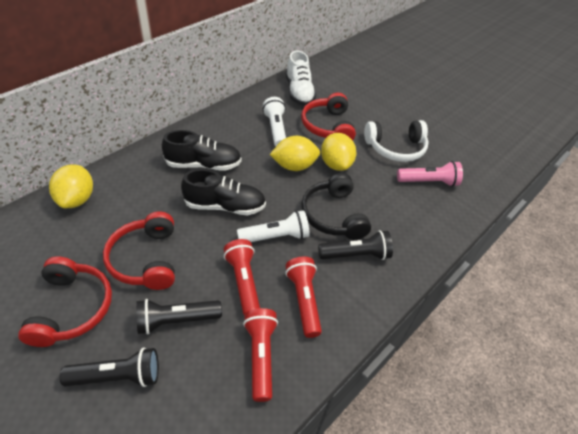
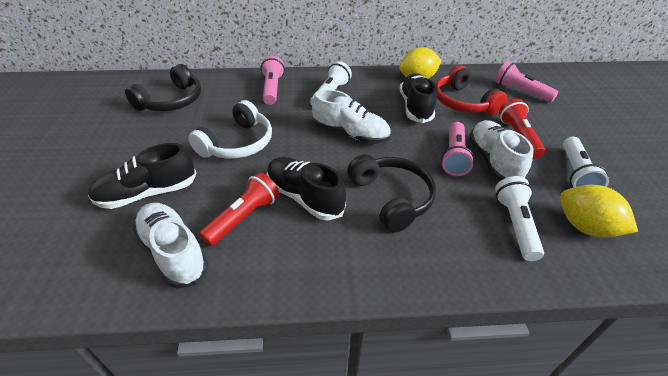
black flashlight: [60,347,159,387] [136,299,222,335] [318,230,393,260] = 3 -> none = 0
black headphones: [301,173,371,240] = 1 -> [125,64,201,111] [347,154,436,233] = 2
black shoe: [162,130,241,171] [181,169,266,215] = 2 -> [88,143,196,209] [266,157,346,220] [400,73,437,123] = 3
pink flashlight: [397,161,463,187] = 1 -> [261,56,285,105] [441,122,474,176] [495,61,559,103] = 3
red flashlight: [224,239,260,316] [243,308,278,402] [285,257,322,338] = 3 -> [199,172,280,246] [499,99,545,159] = 2
red headphones: [18,256,112,347] [103,212,175,290] [301,93,356,141] = 3 -> [436,65,507,115] = 1
white flashlight: [237,210,309,242] [262,97,286,146] = 2 -> [310,61,352,105] [495,176,544,261] [563,137,609,188] = 3
white shoe: [286,51,316,106] = 1 -> [133,203,208,289] [312,89,391,144] [469,120,534,181] = 3
yellow lemon: [49,164,93,208] [270,136,320,171] [321,133,356,171] = 3 -> [399,47,441,79] [560,185,638,238] = 2

